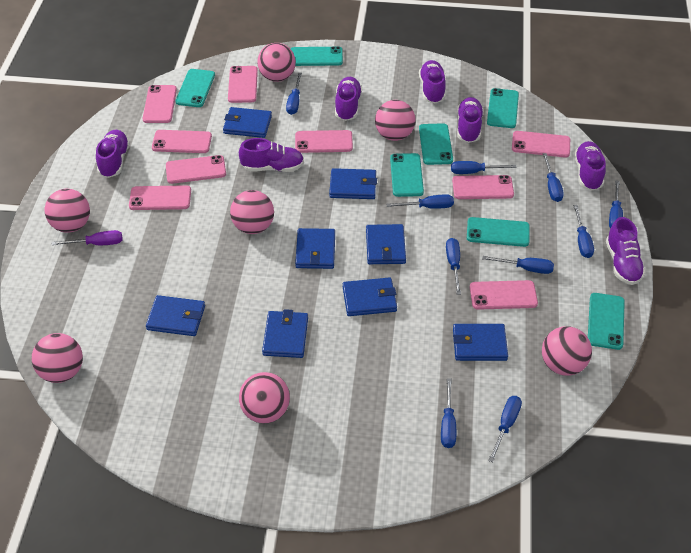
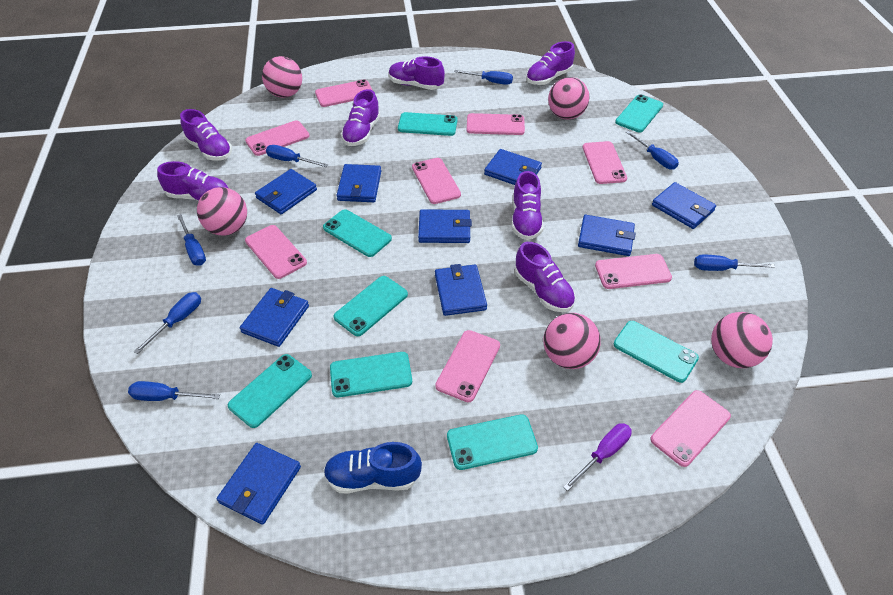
blue screwdriver: [286,73,302,115] [386,194,454,209] [441,378,456,448] [446,238,461,294] [451,161,517,174] [482,256,554,274] [488,396,522,462] [543,153,564,202] [573,205,594,258] [609,180,623,228] = 10 -> [128,381,220,401] [134,292,201,354] [177,214,206,266] [266,145,328,167] [454,70,513,85] [626,131,679,170] [694,255,776,271] = 7
blue shoe: none = 0 -> [324,442,422,494] = 1
blue wallet: [146,295,205,336] [223,107,272,138] [262,309,308,358] [295,228,335,269] [329,168,377,199] [343,277,397,316] [366,224,406,264] [453,324,508,361] = 8 -> [217,443,301,525] [240,288,309,347] [255,169,317,214] [337,164,381,202] [418,209,472,243] [435,264,487,316] [484,149,542,185] [578,215,636,256] [652,182,716,229] = 9
pink ball: [32,333,83,383] [45,189,90,233] [230,190,274,234] [239,372,290,423] [257,43,296,82] [375,100,416,141] [542,326,592,376] = 7 -> [197,187,247,236] [262,56,302,98] [543,313,601,369] [548,77,589,119] [711,312,773,368] = 5
turquoise phone: [175,69,215,107] [291,46,343,66] [390,153,424,197] [419,123,453,165] [467,217,530,247] [487,88,519,128] [588,293,625,350] = 7 -> [228,354,312,428] [323,209,392,257] [330,352,412,397] [334,276,408,336] [398,112,457,136] [447,414,538,470] [614,321,699,383] [615,94,663,133] = 8

